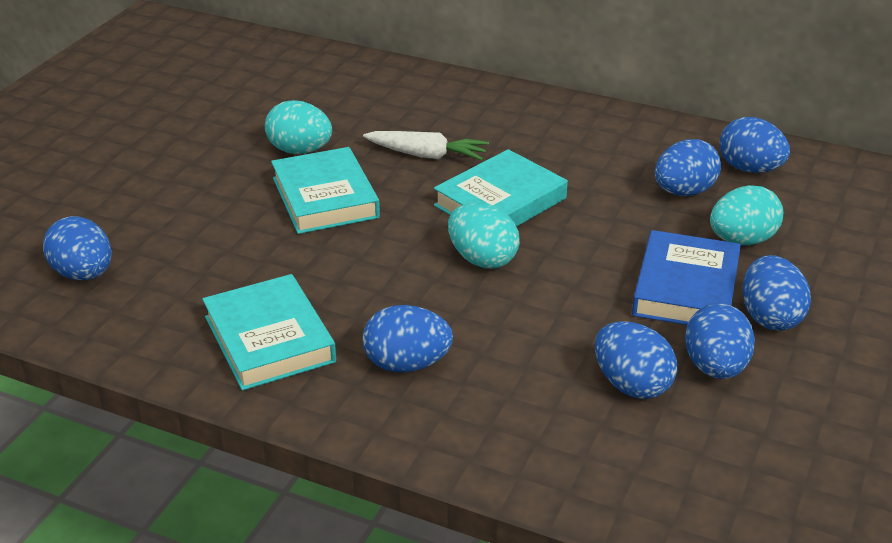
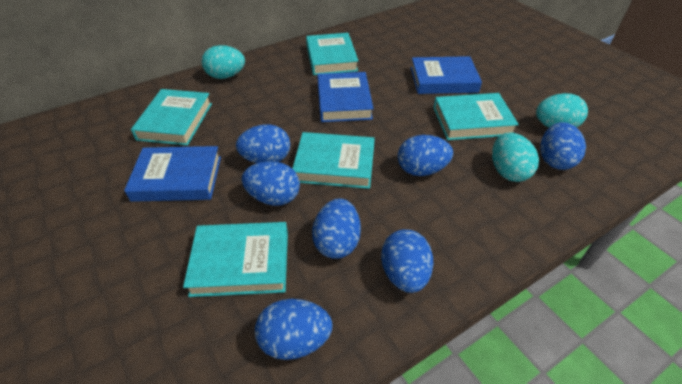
blue book: [632,230,741,325] = 1 -> [124,146,221,202] [317,72,374,122] [411,56,482,94] = 3
turquoise book: [202,274,336,390] [271,147,380,234] [434,149,568,227] = 3 -> [131,89,212,146] [183,222,288,297] [292,132,375,189] [306,33,358,75] [433,93,519,140] = 5
white carrot: [363,131,489,160] = 1 -> none = 0

